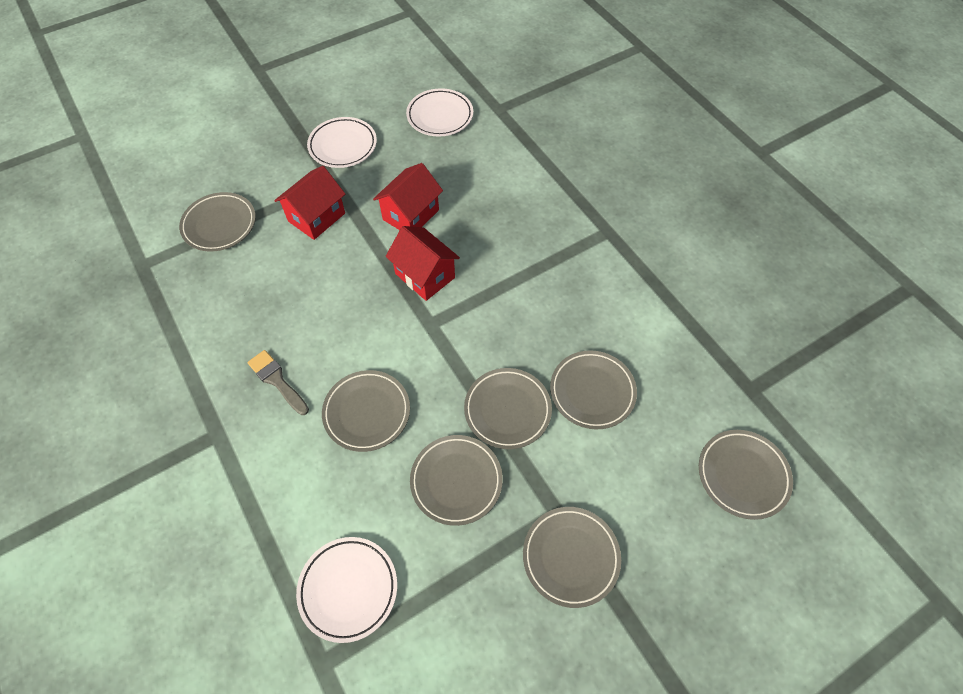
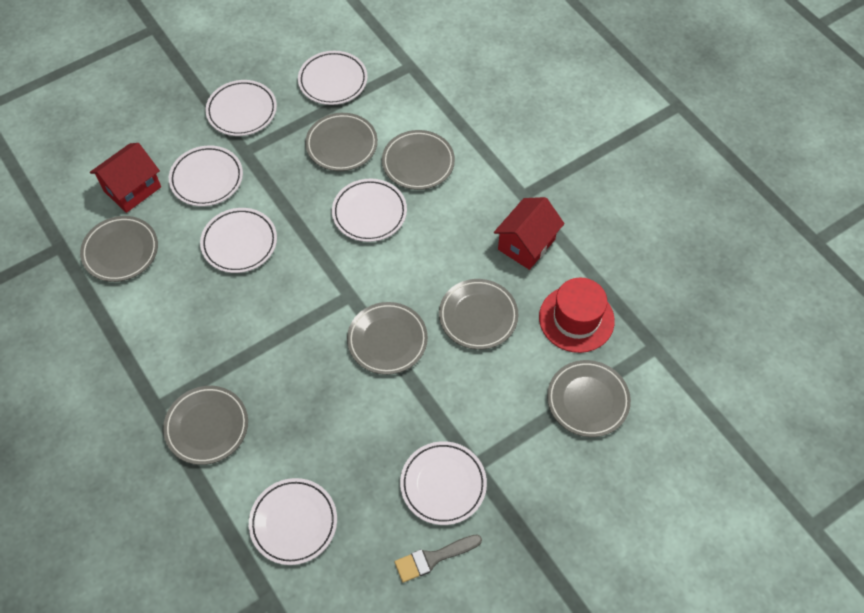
red hat: none = 0 -> [539,278,615,353] = 1
red house: [274,166,345,240] [373,163,443,230] [385,226,460,301] = 3 -> [90,143,161,213] [494,197,565,270] = 2
white plate: [296,537,397,643] [307,117,377,168] [406,88,473,137] = 3 -> [169,145,243,206] [200,208,277,273] [206,80,277,136] [249,478,337,565] [298,51,368,105] [332,179,407,242] [400,441,487,525] = 7

